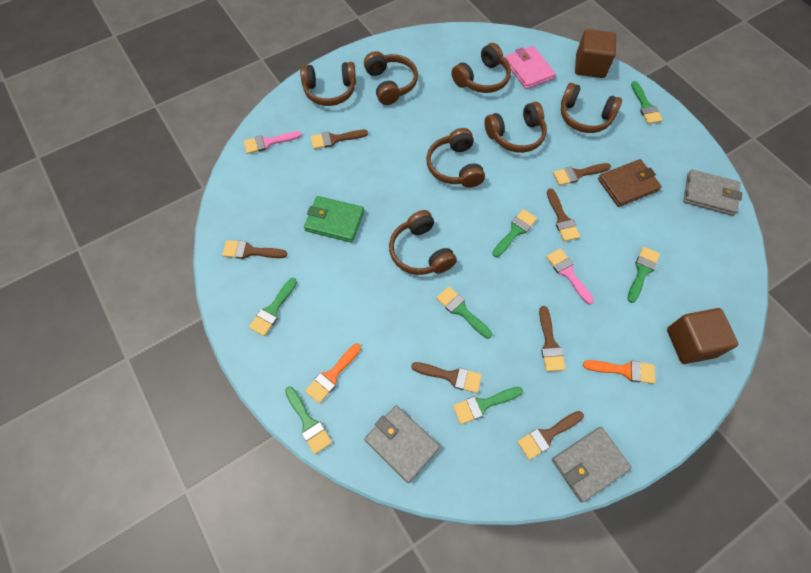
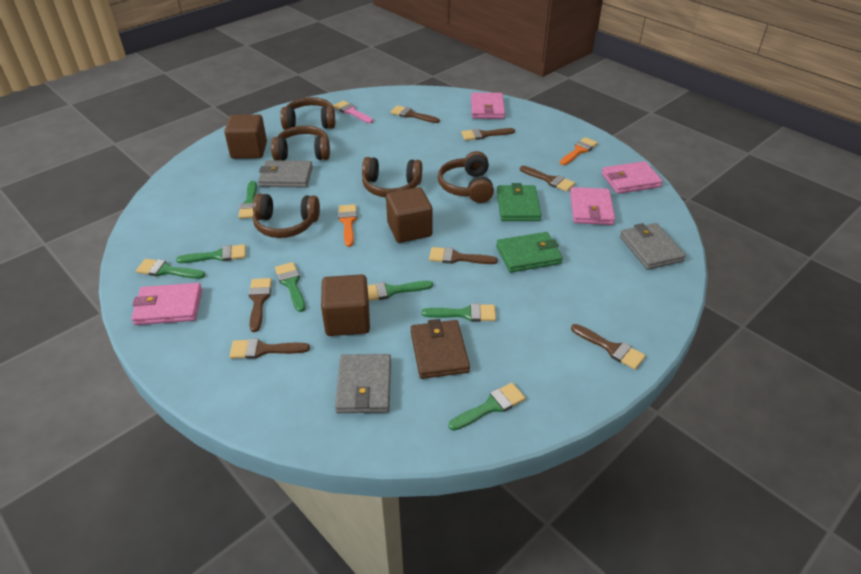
brown cube: [575,29,616,78] [667,308,738,364] = 2 -> [224,114,267,159] [321,274,370,336] [386,187,433,243] = 3
brown headphones: [300,62,356,106] [364,51,418,105] [389,210,457,275] [426,128,485,188] [451,43,511,93] [485,102,547,153] [561,83,622,133] = 7 -> [253,194,320,238] [271,126,330,160] [280,97,335,130] [362,157,422,197] [438,151,494,203] = 5
green wallet: [304,196,364,243] = 1 -> [496,232,563,273] [497,183,541,221] = 2
pink brush: [244,131,302,154] [546,248,594,305] = 2 -> [333,101,373,123] = 1
pink wallet: [505,46,556,89] = 1 -> [131,283,202,325] [471,93,505,119] [570,187,615,225] [602,161,663,194] = 4

